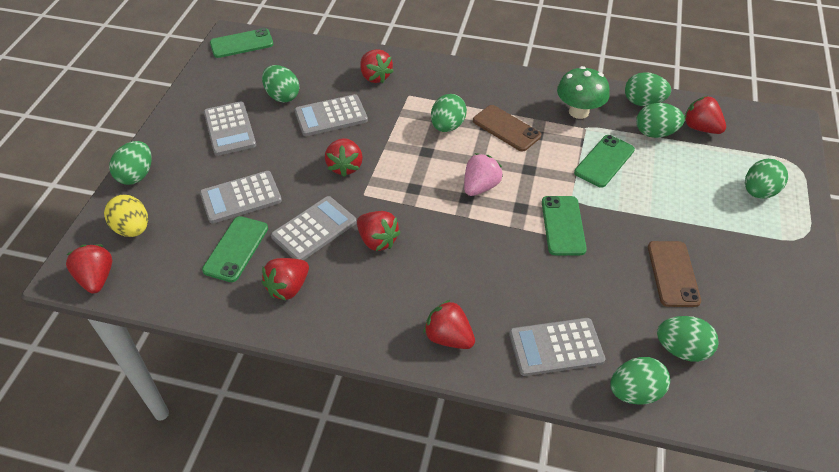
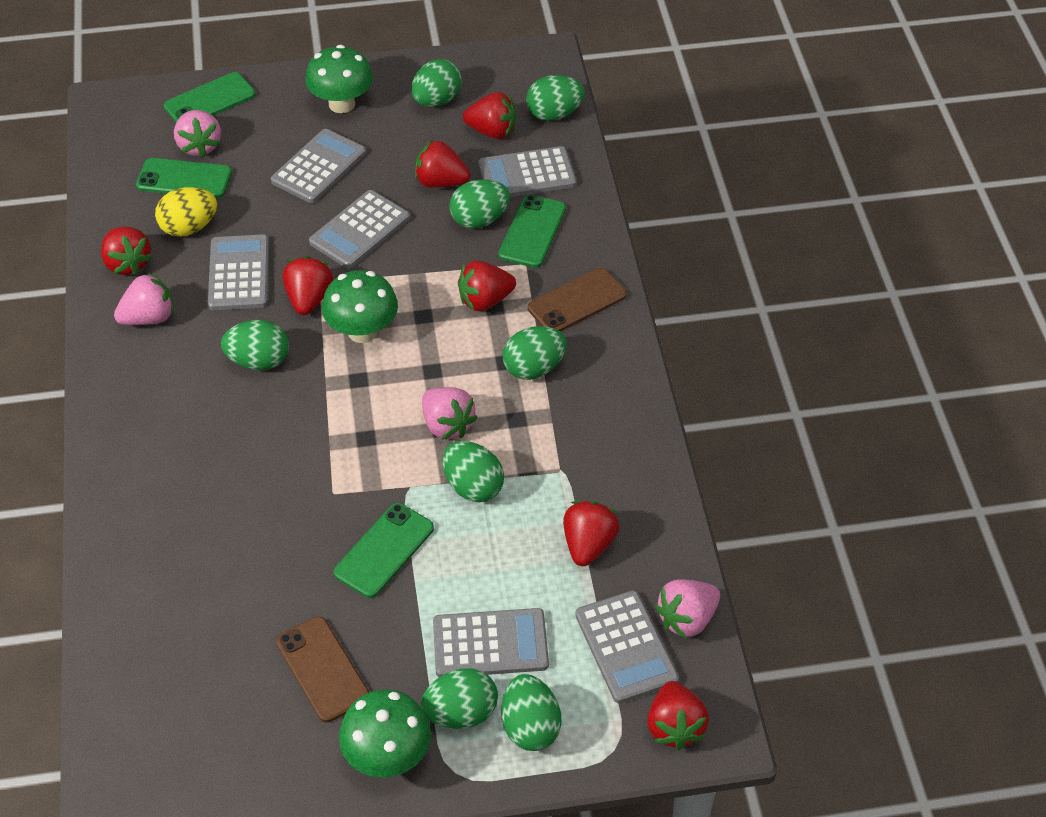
green mushroom: [557,66,610,119] = 1 -> [305,45,373,113] [322,270,398,343] [339,689,431,778] = 3
grey calculator: [200,171,282,224] [204,101,256,156] [271,196,357,260] [294,94,368,136] [509,318,605,376] = 5 -> [208,234,269,310] [271,129,366,203] [309,190,410,268] [433,608,549,677] [478,146,576,197] [575,590,679,703] = 6
pink strawberry: [464,153,503,196] = 1 -> [114,273,174,325] [174,110,221,157] [422,387,478,440] [655,579,720,639] = 4

